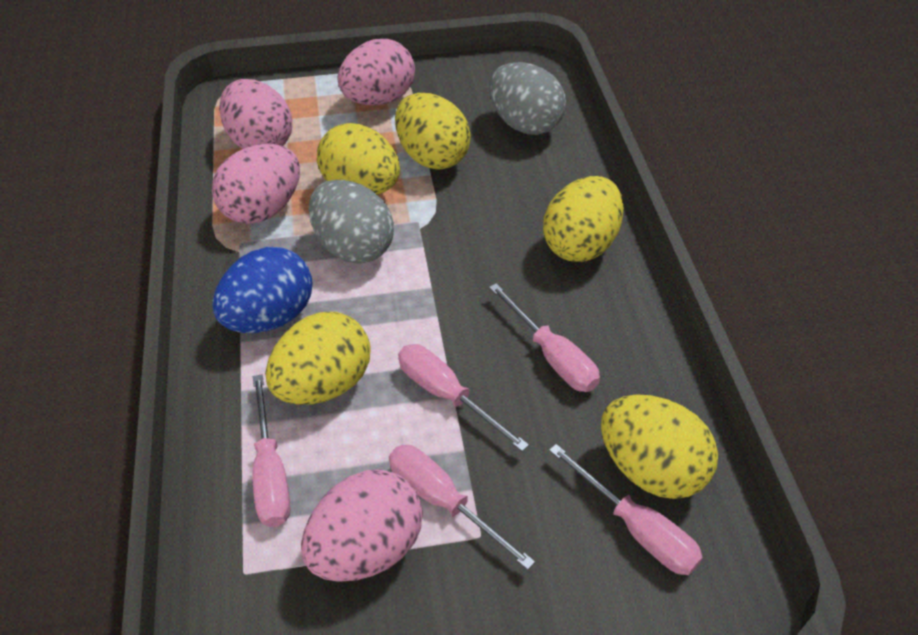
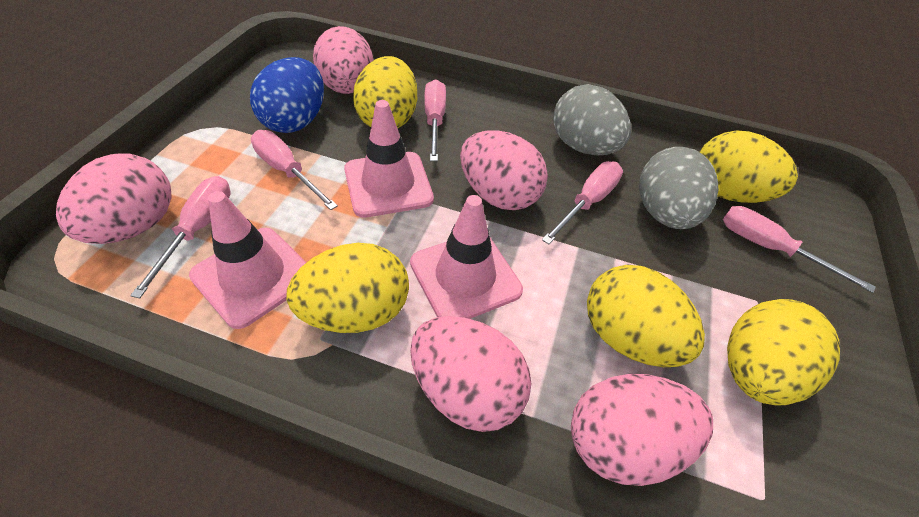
pink egg: [212,144,300,224] [219,79,292,149] [301,469,423,582] [338,39,415,106] = 4 -> [56,153,172,244] [313,26,373,94] [410,316,531,432] [460,130,548,210] [571,374,713,486] = 5
pink traffic cone: none = 0 -> [189,191,307,329] [344,100,434,218] [410,195,523,319] = 3

